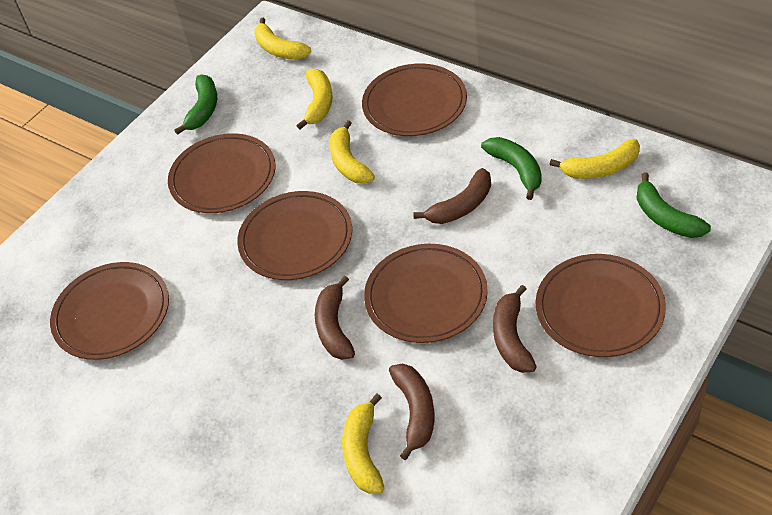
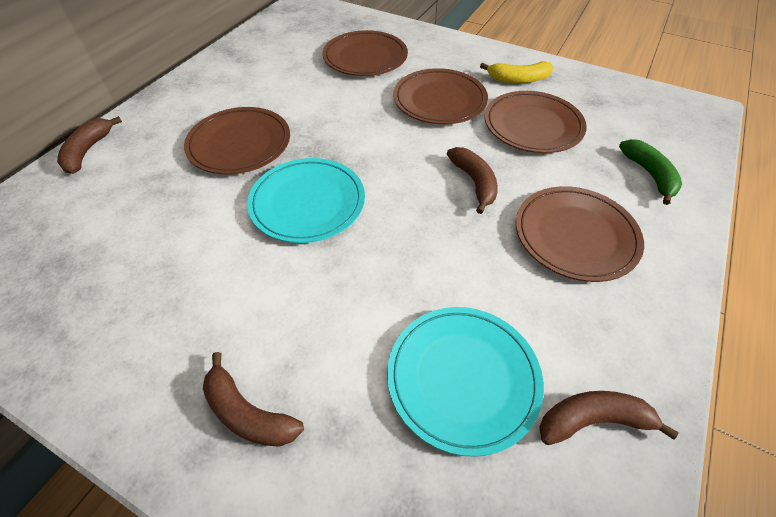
brown plate: [50,262,169,360] [168,133,275,213] [237,191,352,280] [362,63,467,136] [364,244,488,343] [536,254,666,357] = 6 -> [184,107,290,174] [323,30,408,76] [393,68,488,124] [485,91,587,153] [516,186,644,282] = 5
green banana: [174,75,217,135] [481,137,542,200] [636,173,711,238] = 3 -> [619,139,682,205] = 1
turquoise plate: none = 0 -> [247,158,365,243] [387,307,544,457] = 2
yellow banana: [254,18,311,60] [297,69,333,129] [330,120,375,184] [342,394,384,494] [550,139,640,179] = 5 -> [480,61,553,83] = 1

